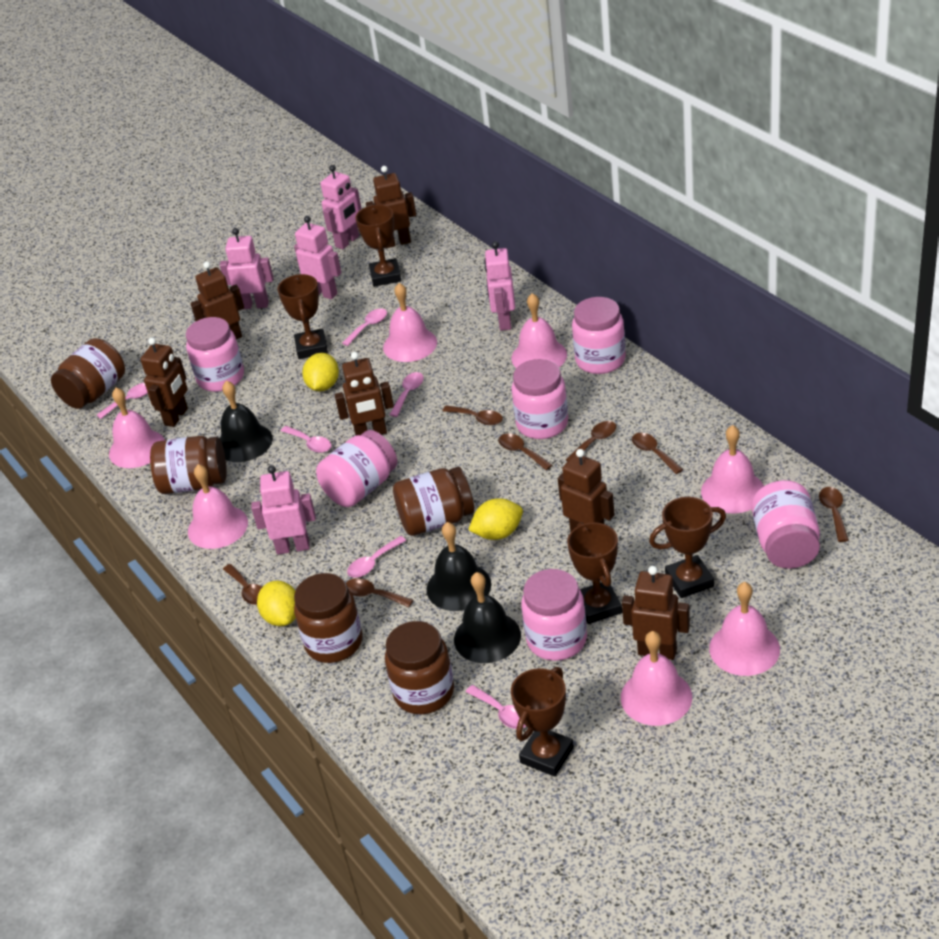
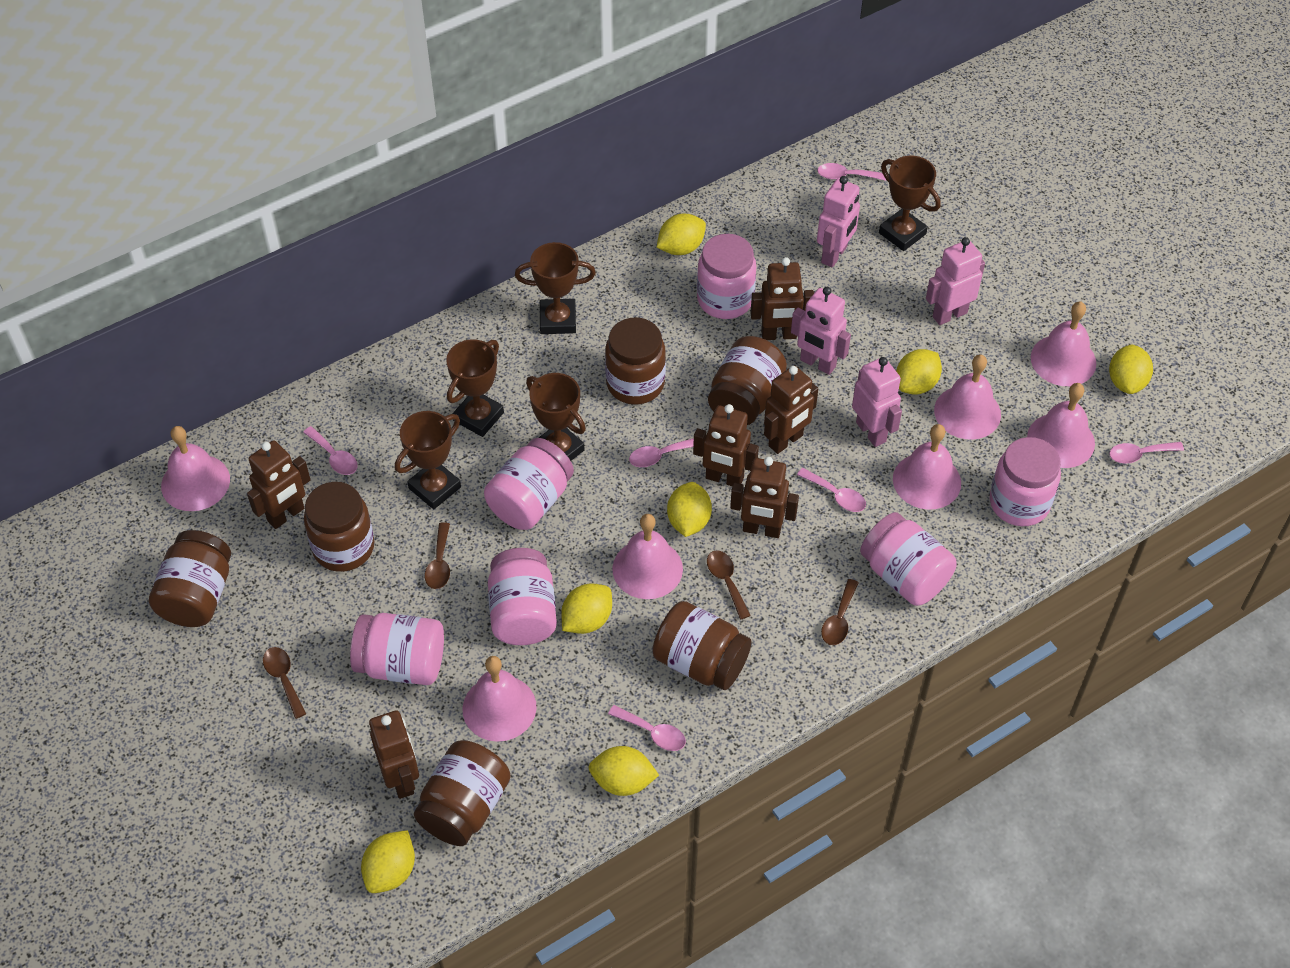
black bell: [220,381,273,462] [427,522,491,611] [454,572,521,663] = 3 -> none = 0
brown jar: [51,338,125,409] [150,436,226,494] [294,573,362,663] [385,621,454,714] [393,467,474,536] = 5 -> [149,530,231,627] [304,482,374,572] [414,740,511,846] [605,317,666,405] [652,601,751,690] [708,336,787,425] = 6
brown spoon: [223,564,262,605] [346,578,413,607] [442,405,503,425] [498,433,552,470] [566,421,616,462] [632,433,683,474] [819,487,849,542] = 7 -> [263,647,306,719] [425,522,450,589] [707,550,751,619] [821,579,859,645] = 4
pink robot: [220,228,273,309] [251,465,316,554] [294,216,342,299] [321,165,361,249] [484,241,515,331] = 5 -> [791,287,851,375] [817,176,860,267] [852,357,902,447] [926,237,985,325] = 4
yellow lemon: [257,581,296,626] [302,353,339,392] [468,498,523,540] = 3 -> [361,830,415,893] [561,583,612,634] [588,746,659,796] [657,214,706,255] [667,482,712,537] [896,349,942,394] [1109,344,1153,394] = 7

